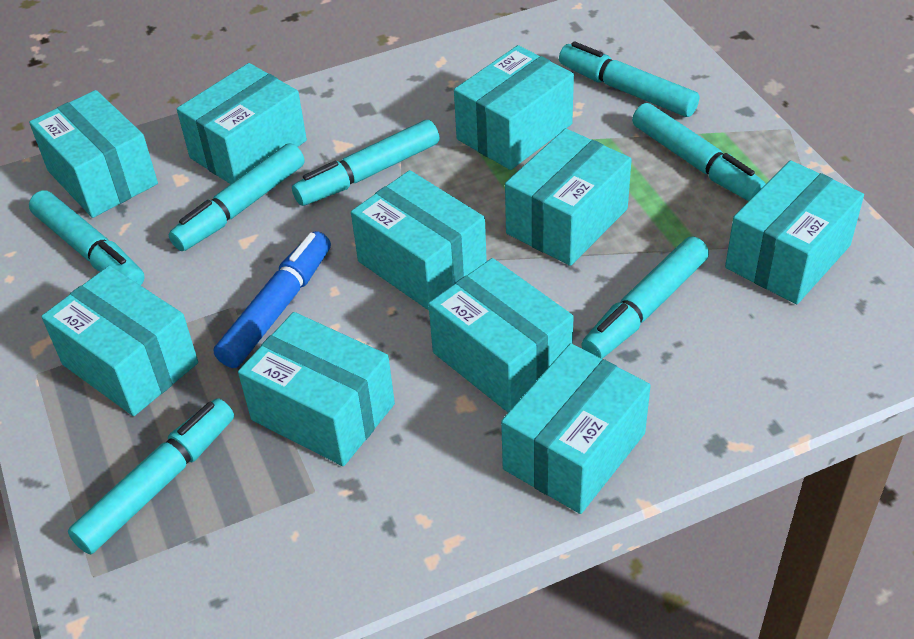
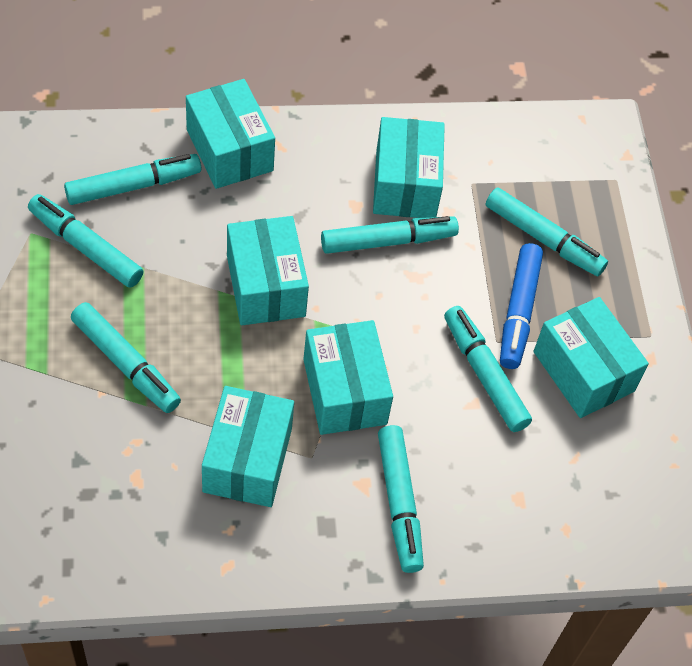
turquoise box: [29,90,158,218] [41,266,198,416] [177,63,307,184] [238,312,395,466] [351,170,487,310] [428,258,574,412] [454,45,574,170] [501,343,651,514] [505,128,632,266] [725,160,864,304] = 10 -> [186,79,275,189] [202,386,294,507] [227,216,309,325] [303,320,393,435] [373,117,445,218] [534,297,649,418] = 6

